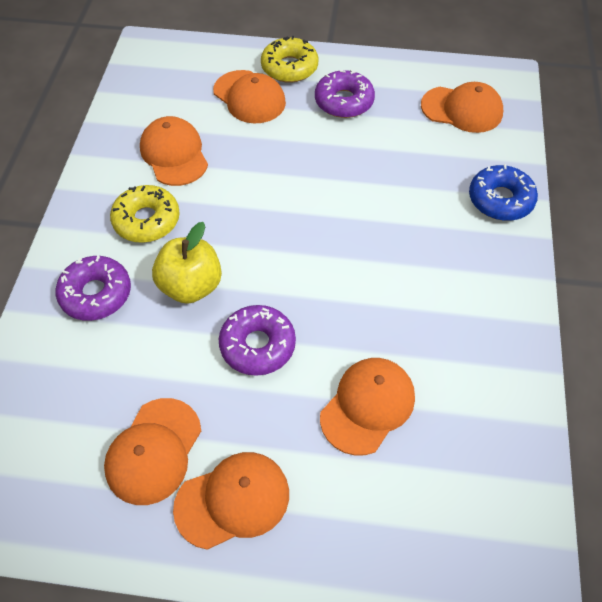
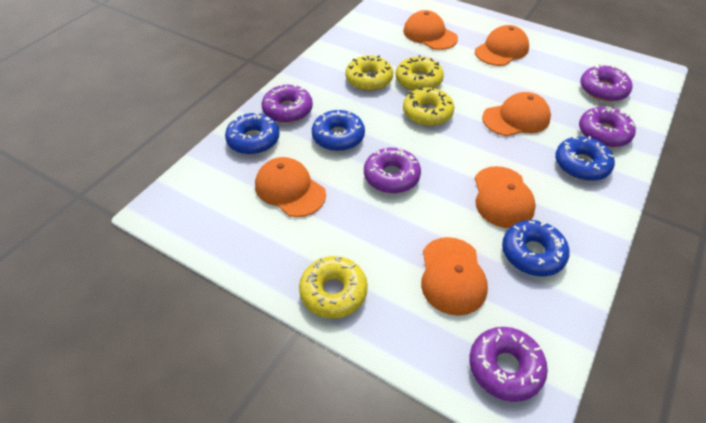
blue donut: [469,164,538,221] = 1 -> [225,113,280,155] [312,110,365,151] [502,220,570,276] [555,136,615,181] = 4
purple donut: [56,256,131,321] [219,305,296,376] [315,69,375,118] = 3 -> [262,84,313,123] [364,148,421,193] [469,327,548,402] [579,106,636,147] [580,64,633,102] = 5
yellow apple: [152,222,222,304] = 1 -> none = 0
yellow donut: [110,185,180,243] [261,36,318,83] = 2 -> [299,256,368,319] [345,55,393,91] [396,55,444,91] [403,87,454,126] = 4

